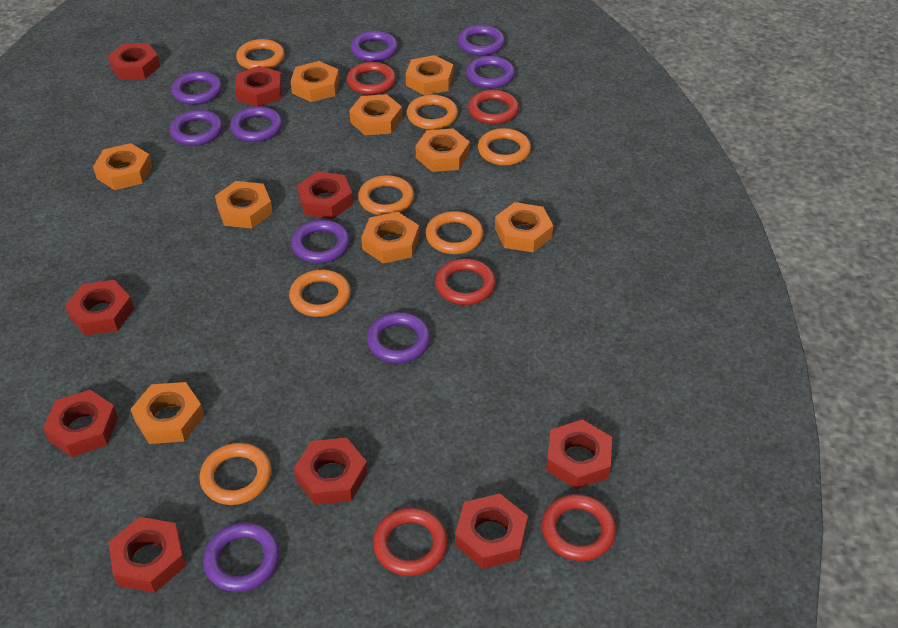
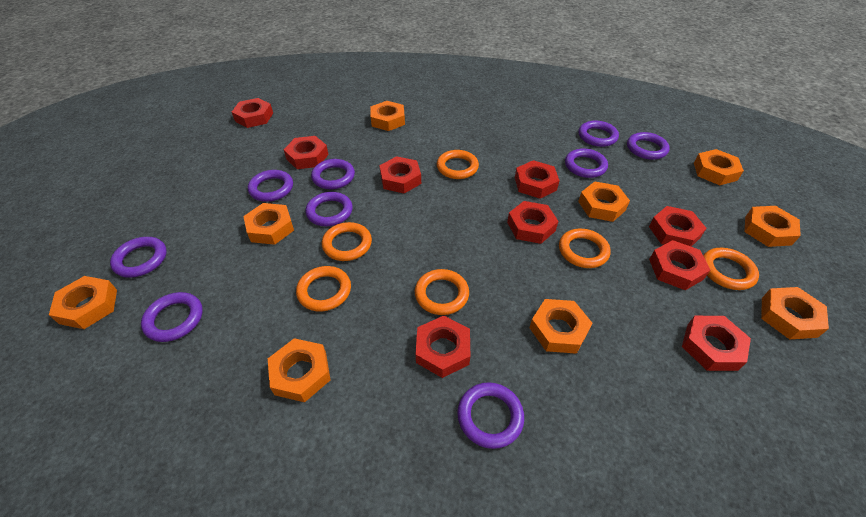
orange ring: [199,443,272,505] [236,39,285,69] [289,270,351,317] [358,175,414,215] [407,95,458,130] [425,211,483,254] [478,128,531,166] = 7 -> [296,266,351,311] [322,222,372,261] [415,269,469,315] [437,150,479,179] [559,229,611,268] [703,248,759,290] = 6
red ring: [347,62,396,95] [373,508,448,576] [435,259,496,305] [468,90,519,125] [542,494,616,561] = 5 -> none = 0

